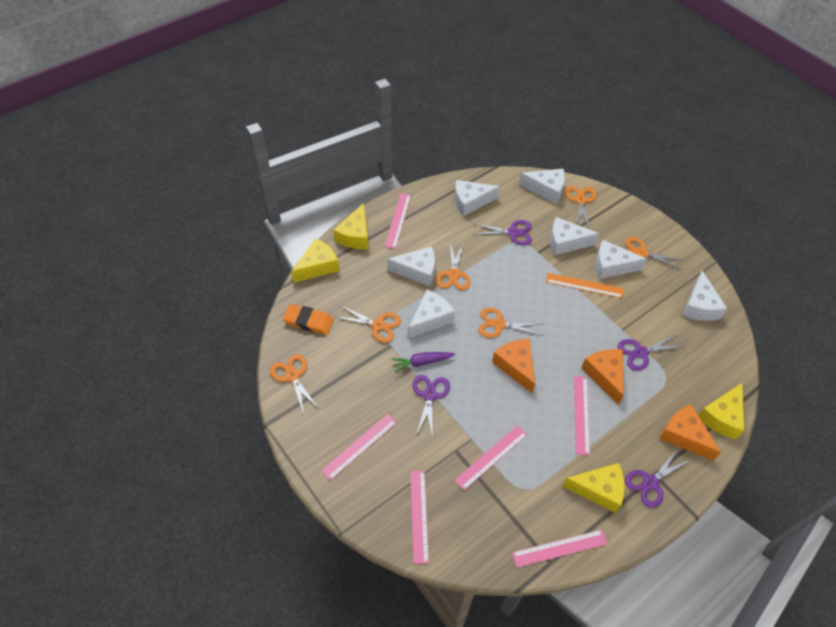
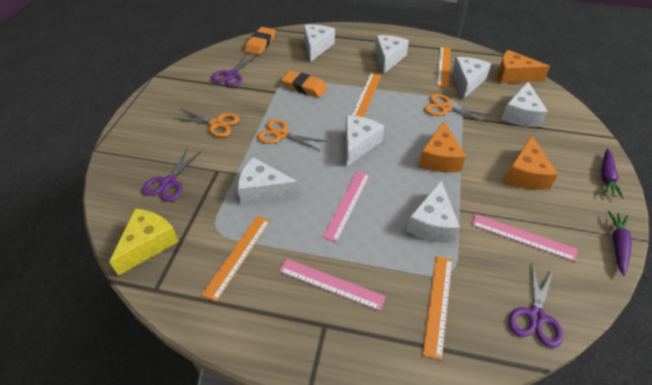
orange eraser: [283,304,334,335] = 1 -> [245,27,276,55] [281,71,328,97] = 2
orange ruler: [546,273,624,298] = 1 -> [202,216,270,302] [351,73,381,117] [422,256,452,360] [437,47,451,87] = 4
orange scissors: [270,354,319,414] [334,305,401,343] [436,242,470,290] [479,308,543,338] [565,186,597,229] [625,237,683,270] = 6 -> [173,109,239,137] [257,119,325,151] [424,94,491,123] = 3
pink ruler: [321,414,397,480] [384,193,411,249] [410,471,429,564] [454,425,528,490] [512,530,607,568] [574,376,590,455] = 6 -> [279,258,386,311] [322,170,370,242] [472,214,578,262] = 3
purple carrot: [391,352,455,372] = 1 -> [601,149,624,199] [608,211,632,276] = 2
purple scissors: [412,375,450,440] [473,220,532,245] [618,334,683,370] [625,448,692,507] = 4 -> [142,148,202,202] [211,54,257,87] [508,262,563,348] = 3
yellow cheese: [291,238,339,283] [333,203,368,249] [562,463,625,513] [698,383,744,439] = 4 -> [109,209,179,276] = 1

